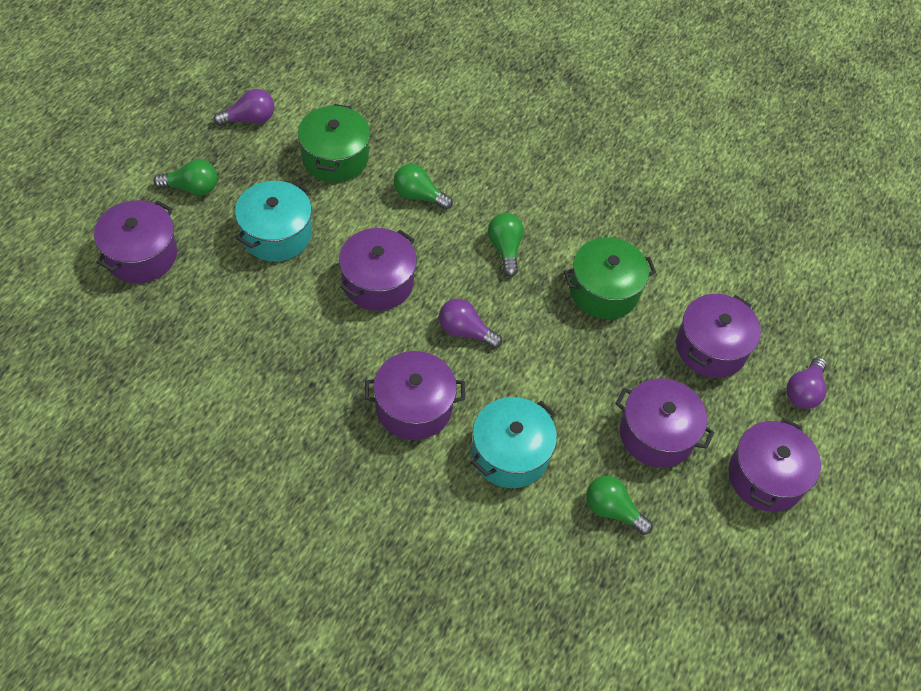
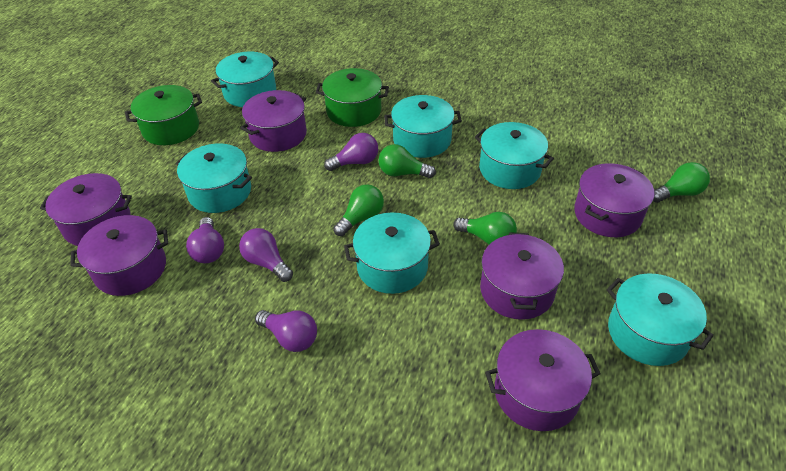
purple light bulb: [213,89,274,126] [439,299,502,349] [786,357,827,409] = 3 -> [186,217,224,263] [239,228,293,282] [255,310,317,352] [324,133,378,171] = 4
turquoise pot: [235,181,312,262] [471,397,557,488] = 2 -> [176,143,252,213] [211,52,279,107] [344,212,440,294] [384,95,462,158] [475,122,554,189] [607,273,714,366] = 6

